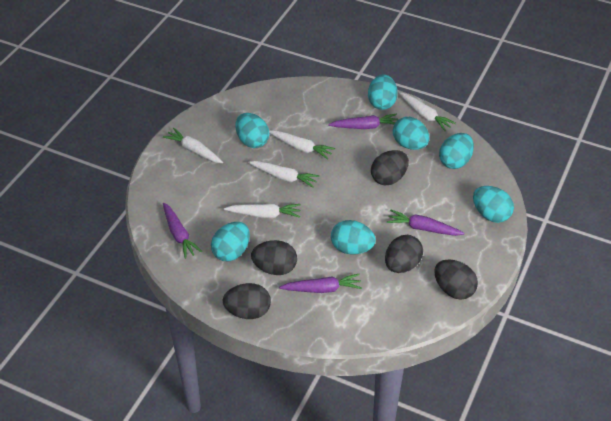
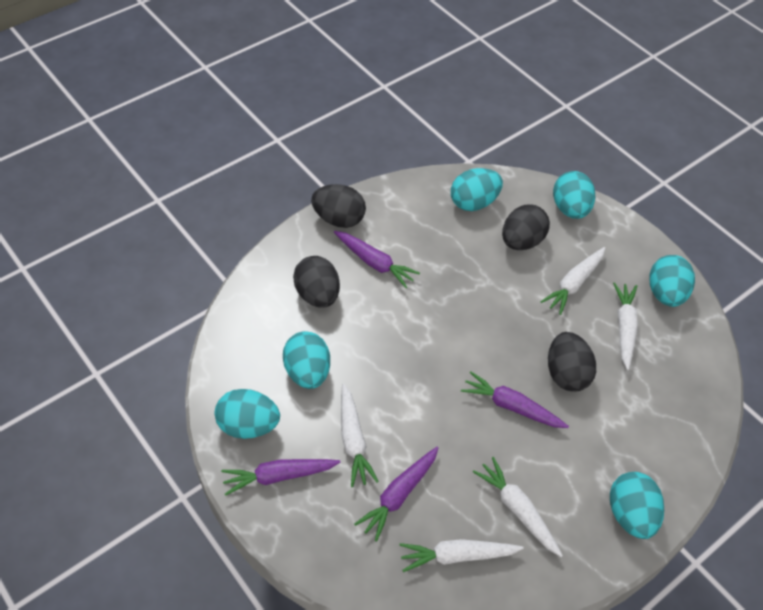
black egg: [222,283,271,319] [251,240,297,275] [371,150,409,185] [385,235,423,273] [434,260,478,300] = 5 -> [293,256,340,308] [311,184,366,228] [502,204,550,250] [548,332,596,392] = 4
turquoise egg: [211,222,250,261] [236,113,269,148] [331,220,376,254] [368,74,398,110] [393,117,429,150] [439,133,474,169] [473,186,514,223] = 7 -> [215,389,280,439] [283,331,330,389] [451,168,503,211] [553,171,595,219] [610,472,664,539] [649,255,695,307] = 6

